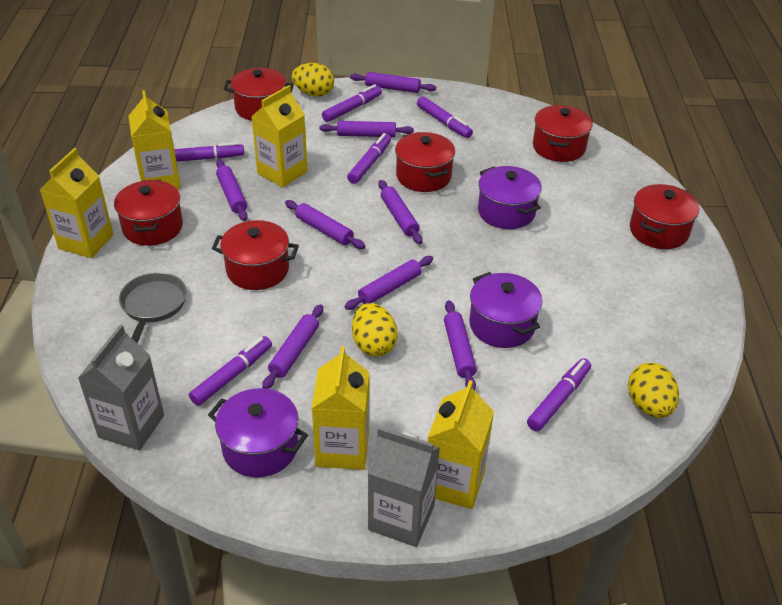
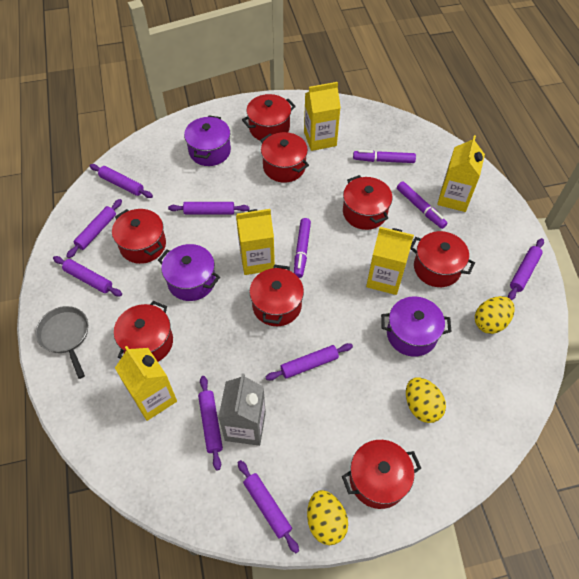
grey carton: [78,324,164,451] [368,427,440,547] = 2 -> [218,373,266,446] = 1
purple marker: [174,142,244,162] [189,336,272,406] [322,84,382,122] [347,133,391,184] [417,96,473,138] [527,358,591,431] = 6 -> [294,218,311,278] [353,150,416,163] [397,181,448,229] = 3
red pot: [114,180,183,246] [212,220,299,290] [224,68,294,121] [395,132,455,192] [533,105,593,162] [630,184,699,249] = 6 -> [112,209,166,264] [114,301,173,362] [242,94,296,142] [249,265,304,326] [260,132,309,183] [342,440,421,509] [343,175,393,230] [410,231,475,287] = 8

